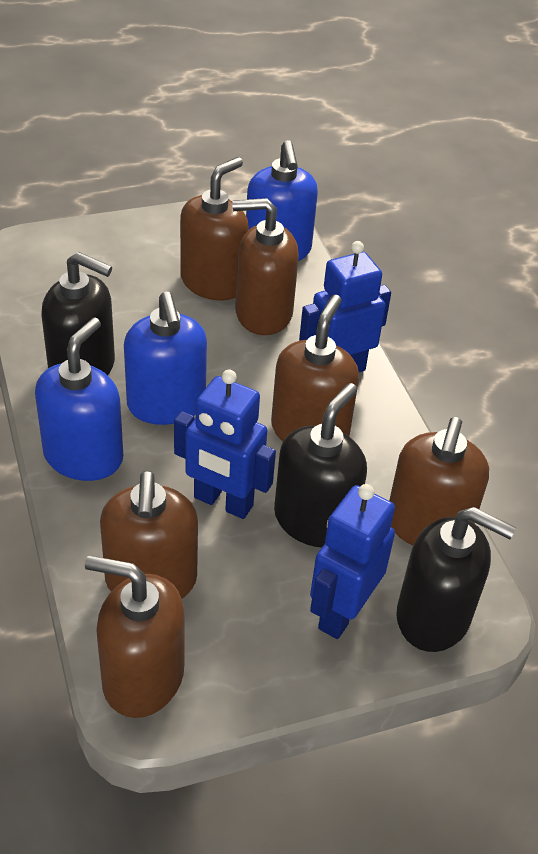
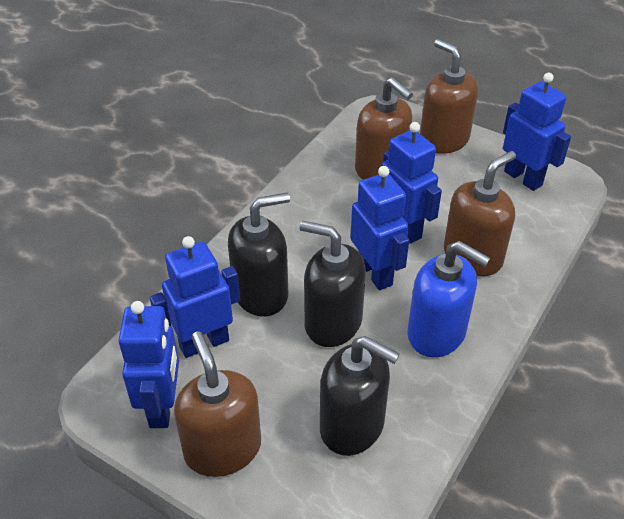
blue robot: [174,370,276,519] [299,241,391,372] [310,484,395,639] = 3 -> [118,301,179,428] [150,236,240,358] [351,166,409,290] [381,122,442,244] [503,73,571,191] = 5
blue soap dispenser: [35,318,123,481] [124,292,207,425] [246,140,318,261] = 3 -> [408,241,490,357] = 1
brown soap dispenser: [85,555,185,718] [100,471,198,599] [180,157,249,300] [232,198,299,335] [271,295,359,441] [389,417,489,545] = 6 -> [174,331,261,477] [355,77,413,180] [420,39,478,154] [444,151,516,276] = 4

